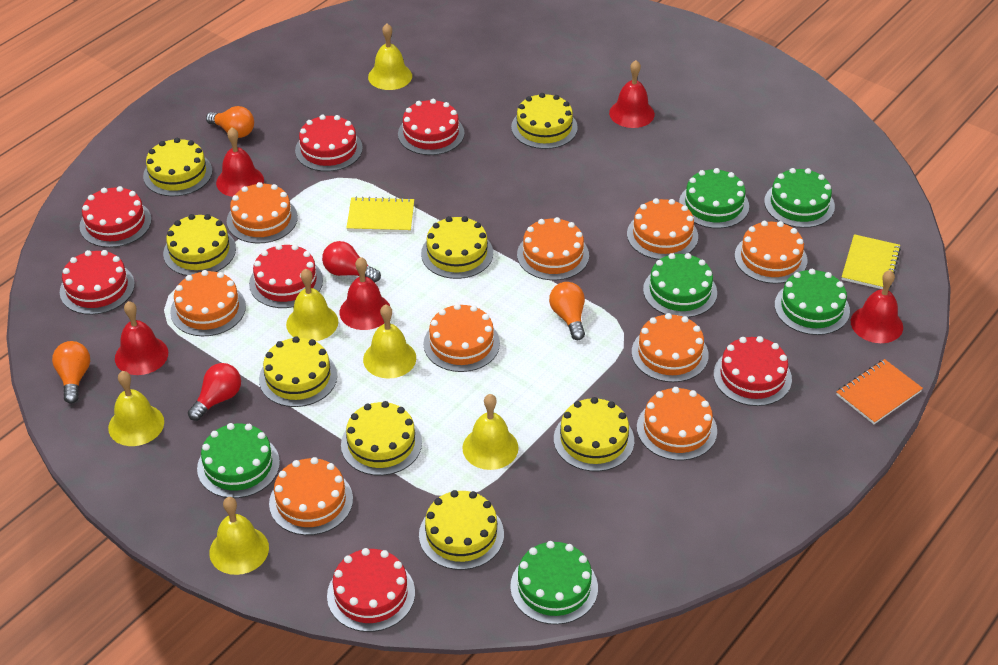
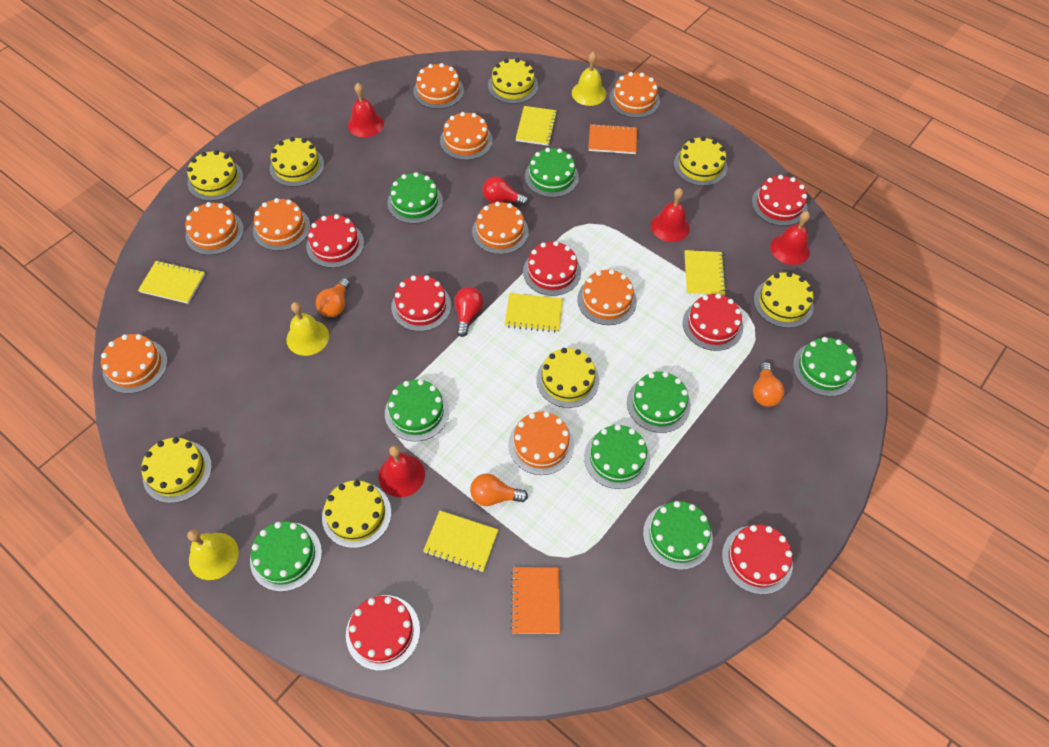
green cake: [197,423,280,498] [510,541,598,625] [643,253,717,318] [679,168,749,229] [764,168,835,228] [775,269,850,335] = 6 -> [250,521,322,592] [385,379,449,441] [387,172,443,224] [525,148,579,197] [584,425,650,489] [627,372,691,433] [643,501,713,570] [793,337,857,396] = 8
orange notebook: [836,359,923,424] = 1 -> [510,567,560,634] [589,124,637,154] = 2
red bell: [115,301,168,375] [216,127,264,197] [340,257,390,330] [609,60,655,128] [851,270,903,343] = 5 -> [348,83,384,137] [379,445,425,497] [651,188,690,242] [770,211,810,265] = 4
yellow bell: [108,371,164,446] [209,497,269,575] [286,269,338,341] [363,304,416,379] [368,23,412,90] [462,394,518,470] = 6 -> [187,529,239,580] [286,302,329,356] [572,52,606,106] = 3
yellow notebook: [346,196,414,233] [841,234,901,289] = 2 -> [138,261,205,304] [423,511,498,572] [504,293,563,333] [516,106,557,146] [685,250,726,296] = 5

